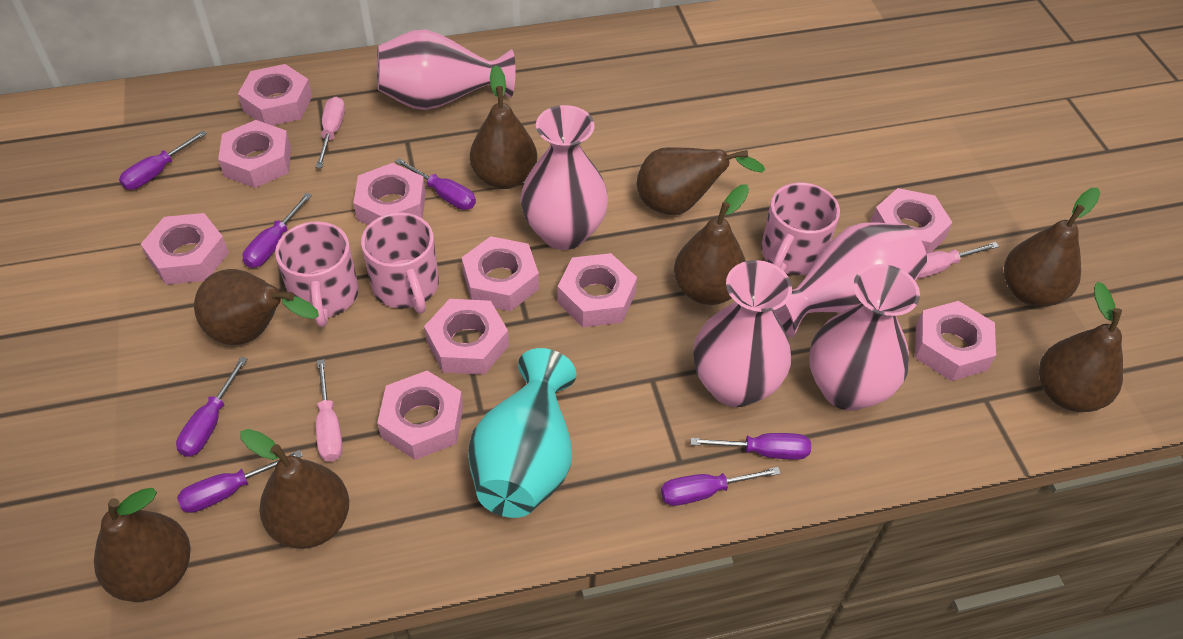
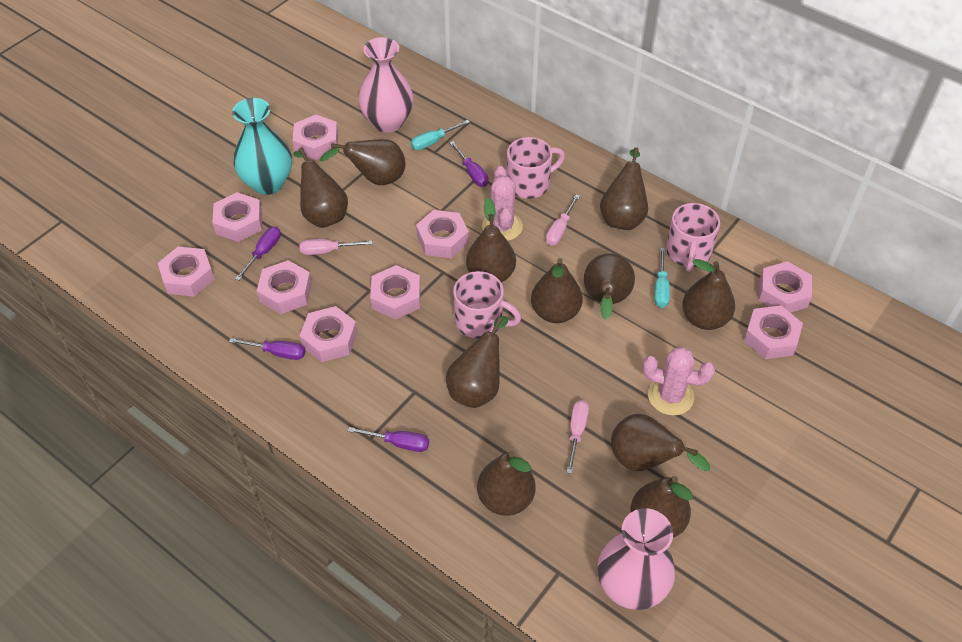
brown pear: [94,488,191,602] [194,269,319,345] [240,429,349,549] [470,65,537,189] [637,147,765,215] [674,184,749,305] [1004,188,1100,307] [1039,282,1123,412] = 8 -> [293,147,348,228] [320,139,406,185] [446,316,508,408] [466,197,516,282] [477,451,536,516] [531,258,583,323] [584,253,635,320] [600,147,648,230] [611,414,710,471] [630,476,693,538] [682,259,735,330] = 11
pink cactus: none = 0 -> [482,166,523,241] [643,347,715,416] = 2
pink nut: [141,213,229,285] [218,120,291,188] [238,64,312,125] [353,163,426,225] [377,371,463,460] [424,299,509,375] [462,236,539,312] [557,253,637,327] [871,188,953,253] [915,301,996,381] = 10 -> [158,247,215,297] [212,192,262,242] [257,260,312,314] [293,115,338,160] [300,306,357,362] [370,265,421,320] [416,210,469,258] [744,306,803,359] [759,261,812,313] = 9
pink vase: [377,30,516,110] [521,105,608,250] [693,260,792,407] [773,222,927,338] [809,264,920,411] = 5 -> [358,37,414,133] [598,508,675,610] = 2
purple screwdriver: [119,130,207,190] [176,357,247,457] [177,450,303,513] [243,193,312,268] [395,158,476,210] [661,467,781,506] [690,433,811,460] = 7 -> [229,338,305,360] [235,227,281,280] [348,427,429,452] [450,142,489,187] = 4
turquoise screwdriver: none = 0 -> [411,120,470,150] [654,248,670,308] = 2

